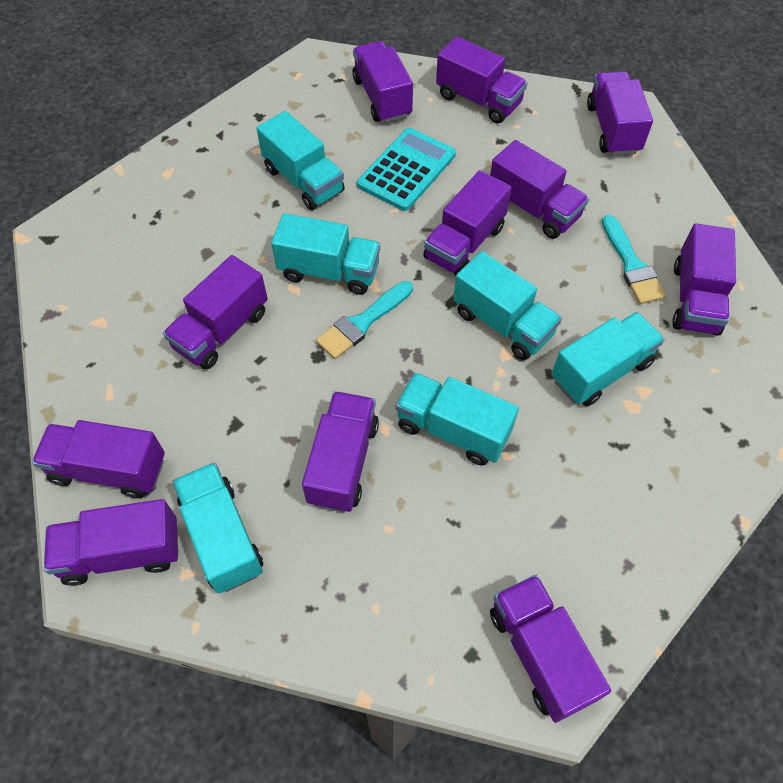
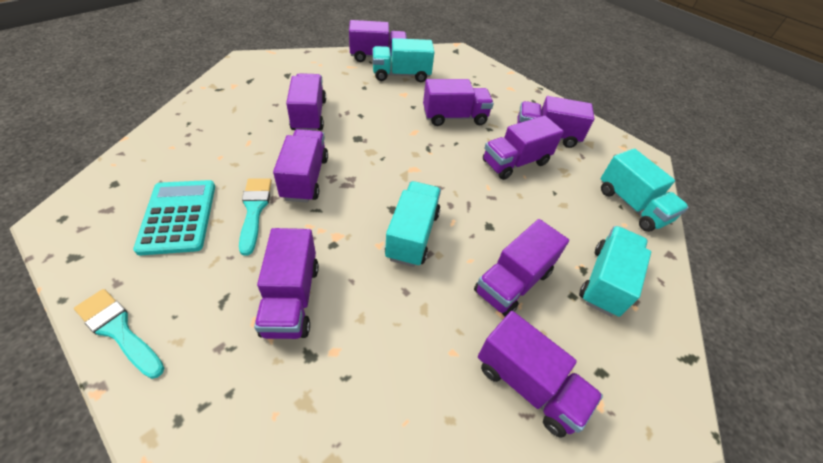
purple truck: [32,420,165,498] [44,499,178,586] [163,255,268,369] [302,391,379,512] [352,41,413,123] [423,170,512,275] [436,36,527,123] [490,140,589,239] [490,575,611,723] [587,71,653,155] [672,224,736,336] = 11 -> [254,228,319,339] [273,129,328,203] [286,73,326,131] [349,20,407,62] [423,79,494,126] [474,219,569,317] [478,311,603,438] [483,115,564,180] [517,96,595,148] = 9
turquoise truck: [172,462,263,594] [257,111,345,210] [271,213,380,295] [396,373,519,465] [453,251,562,360] [552,312,665,406] = 6 -> [373,38,434,82] [385,181,441,267] [579,226,651,317] [601,148,689,232] = 4

